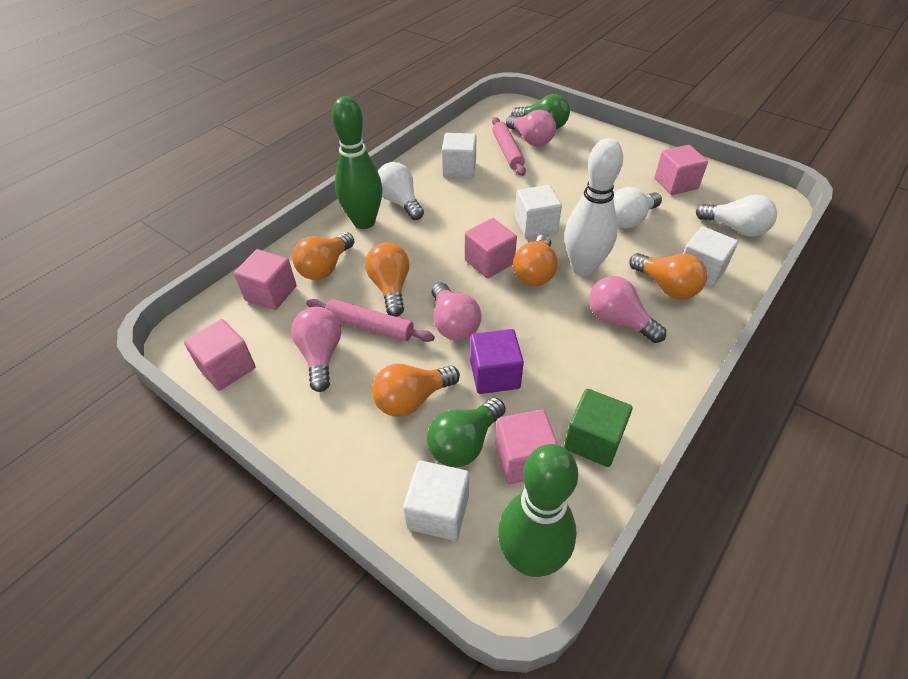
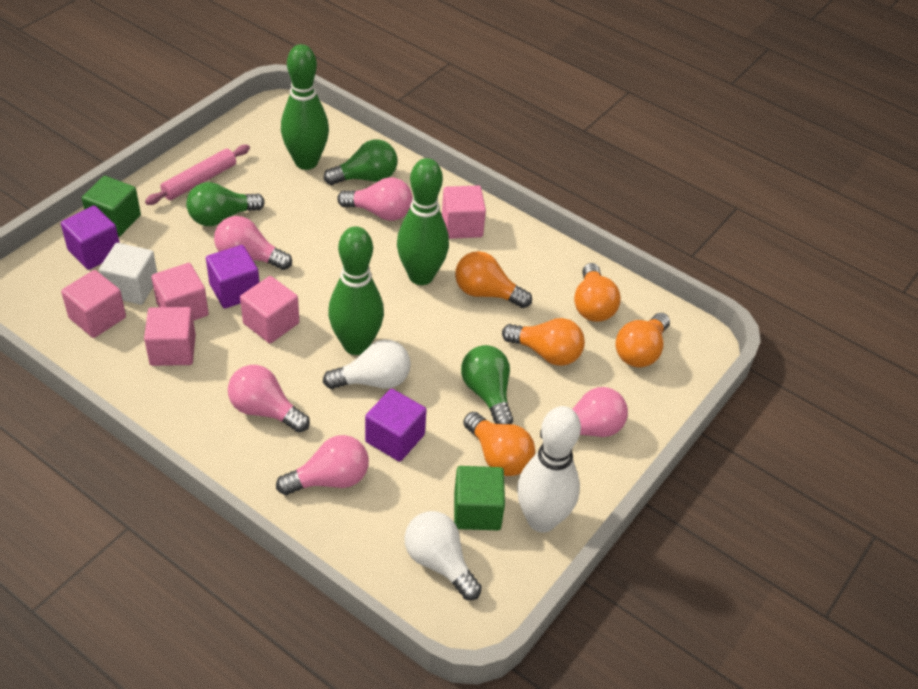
green bowling pin: [332,96,382,229] [498,444,578,577] = 2 -> [281,44,329,170] [328,227,384,355] [397,158,449,285] = 3
green cube: [564,389,633,467] = 1 -> [82,176,141,237] [454,466,505,530] = 2
green light bulb: [427,398,506,467] [511,94,570,129] = 2 -> [186,182,265,226] [324,139,398,185] [461,345,513,424] = 3
pink light bulb: [291,307,341,392] [432,282,481,340] [506,110,556,146] [589,276,666,343] = 4 -> [214,216,292,270] [228,365,310,433] [276,435,369,495] [337,177,413,221] [540,387,628,438] = 5
pink rolling pin: [306,299,435,342] [492,117,526,176] = 2 -> [145,145,250,205] = 1
purple cube: [470,329,524,394] = 1 -> [61,206,120,270] [206,245,259,309] [365,389,427,462] = 3
white cube: [403,461,469,541] [442,133,476,178] [515,185,562,238] [683,226,738,288] = 4 -> [99,243,157,305] = 1
white light bulb: [378,162,424,220] [613,187,662,229] [696,194,777,237] = 3 -> [323,340,411,389] [404,511,482,600] = 2

